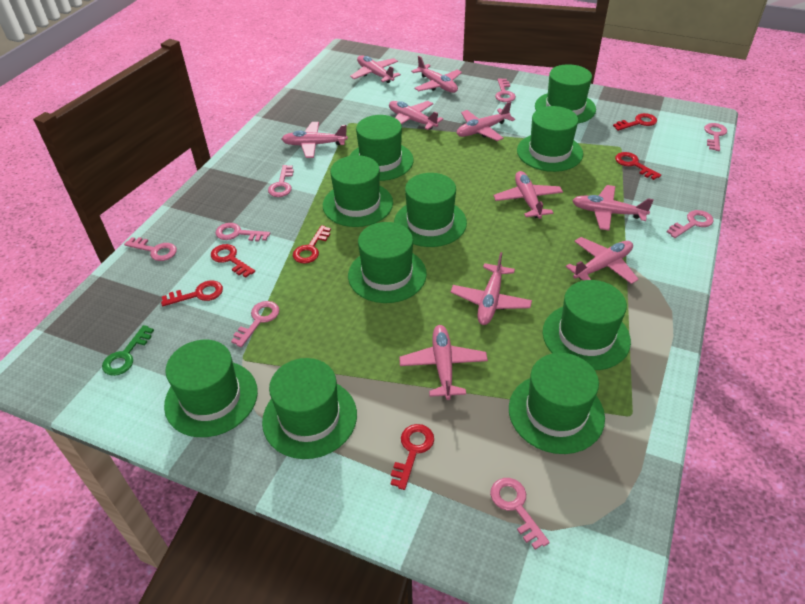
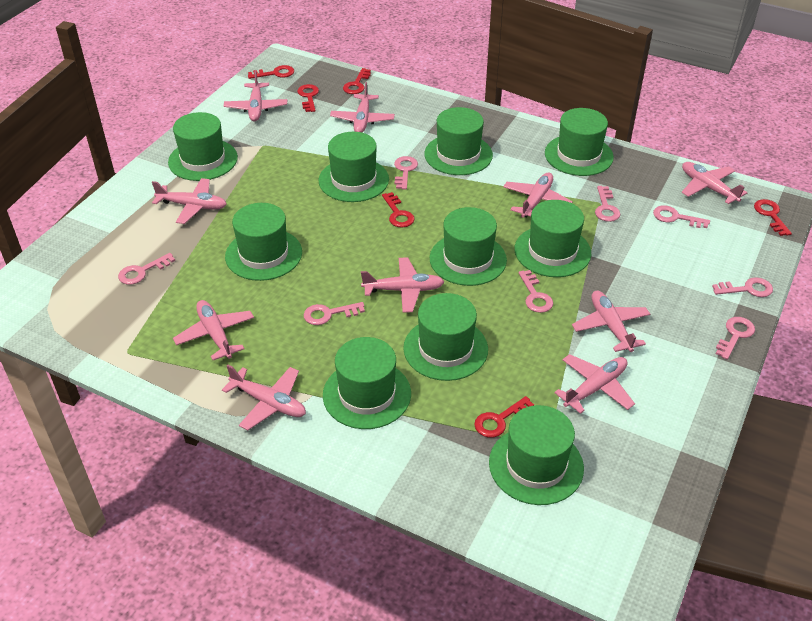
green key: [102,325,154,376] = 1 -> none = 0

